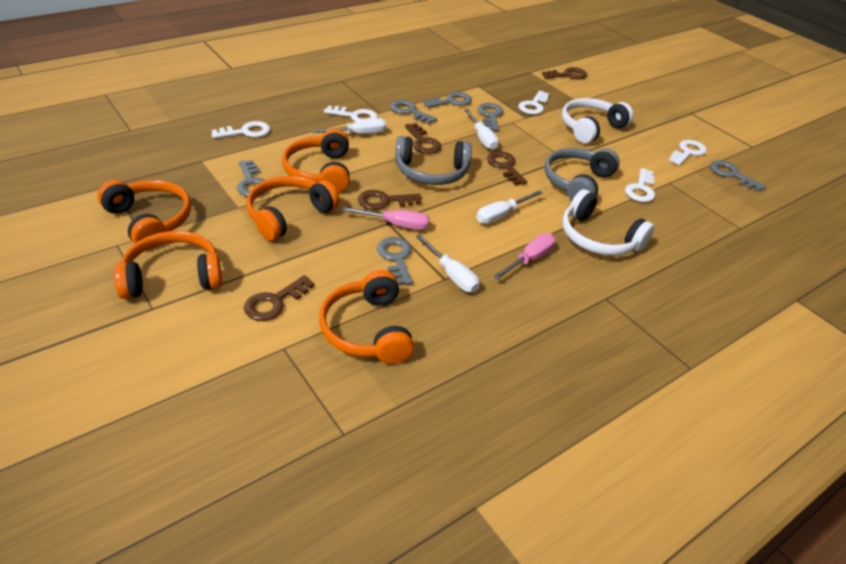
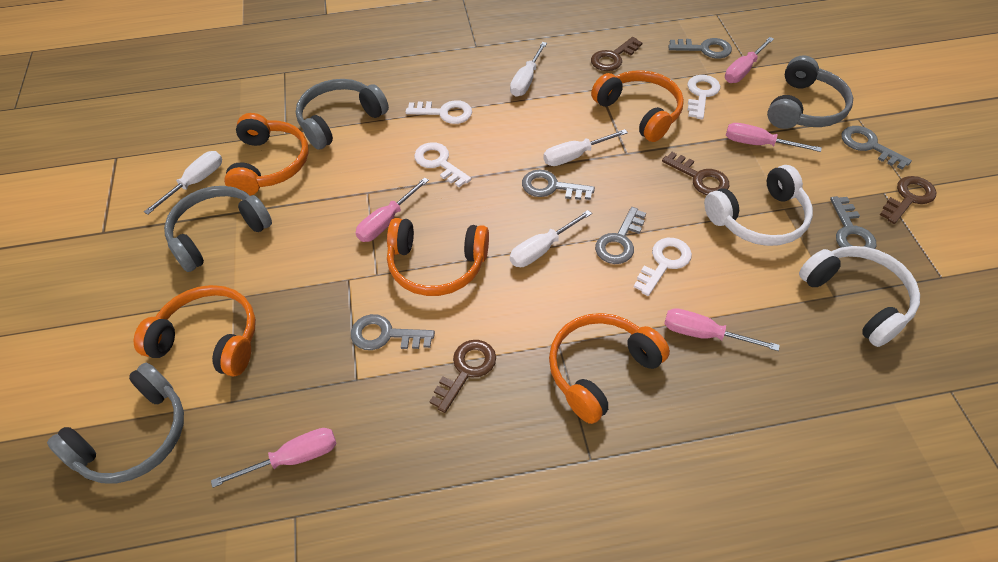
brown key: [244,275,314,321] [358,190,421,210] [405,123,441,154] [487,151,527,185] [542,67,587,79] = 5 -> [429,340,496,413] [591,37,642,71] [662,152,729,195] [880,176,936,224] = 4
grey headphones: [395,136,472,185] [545,148,620,201] = 2 -> [47,362,184,484] [164,186,272,272] [296,79,389,150] [767,55,853,129] = 4
pink screwdriver: [342,207,429,230] [493,233,556,280] = 2 -> [211,428,336,488] [356,177,429,242] [664,308,780,351] [725,37,774,83] [726,123,822,152] = 5
white key: [212,121,270,139] [324,105,378,122] [518,91,549,115] [625,168,655,202] [669,140,707,165] = 5 -> [406,100,472,124] [414,142,471,187] [634,238,692,296] [687,75,720,119] = 4

